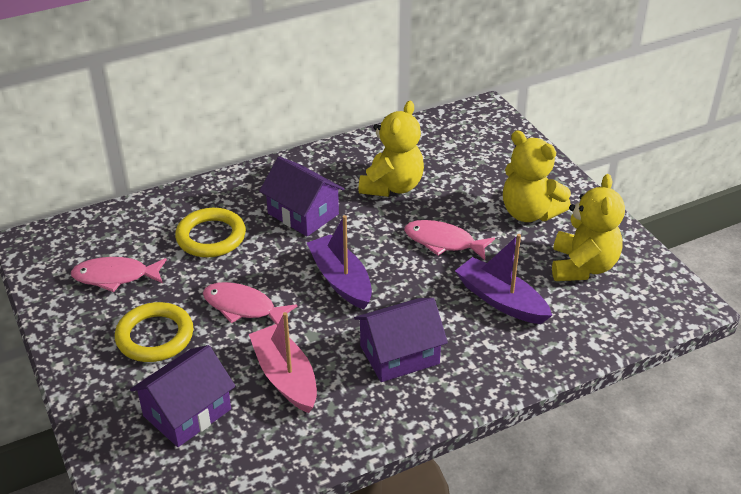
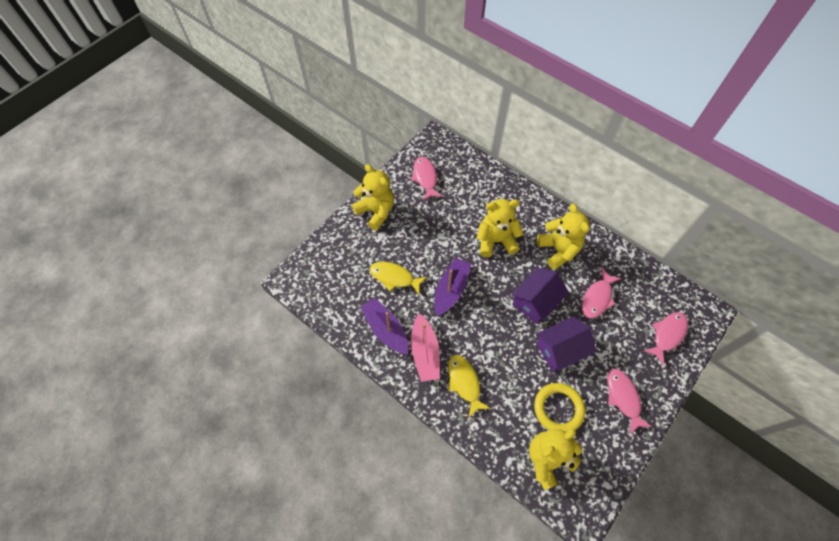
pink fish: [71,257,167,292] [203,282,297,325] [404,220,495,260] = 3 -> [411,157,442,200] [582,268,621,318] [607,369,652,434] [644,312,688,365] = 4
purple house: [130,345,235,447] [259,156,344,236] [354,298,448,382] = 3 -> [511,268,569,324] [536,316,596,372] = 2
yellow fish: none = 0 -> [370,262,427,294] [448,355,491,417] = 2
yellow ring: [115,302,193,362] [175,208,246,257] = 2 -> [534,383,585,432] = 1
yellow teddy bear: [358,101,424,197] [503,130,571,222] [552,174,625,281] = 3 -> [352,164,394,231] [477,199,524,257] [529,429,582,490] [537,204,589,270] = 4

